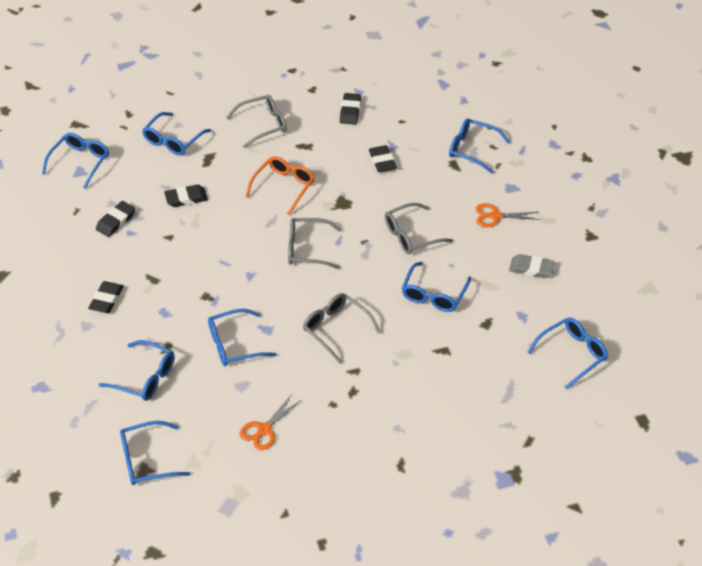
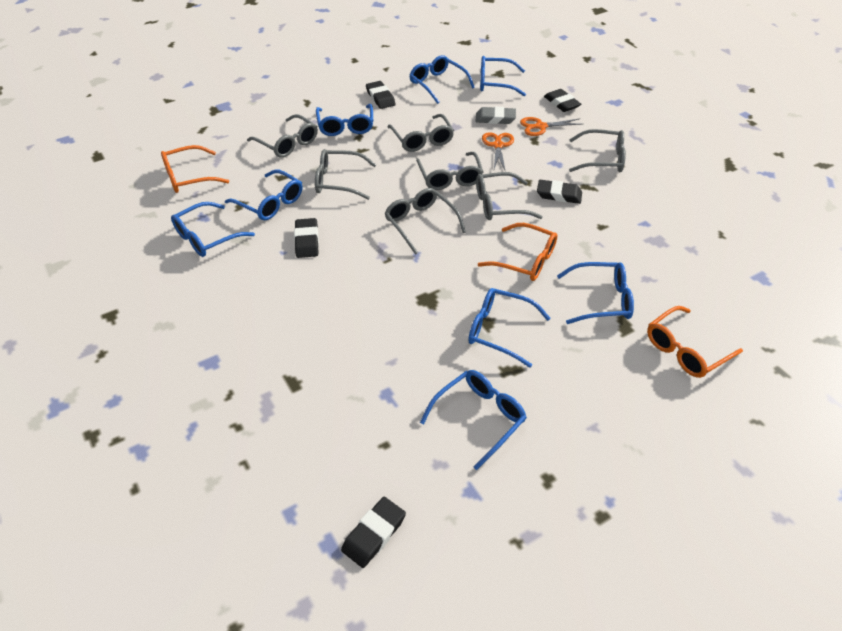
grey glasses: [226,95,287,148] [288,218,342,269] [303,293,380,363] [385,203,453,254] = 4 -> [247,114,318,158] [315,149,376,200] [385,188,466,255] [388,114,454,152] [416,152,483,190] [476,172,542,220] [569,129,626,172] = 7
orange glasses: [245,156,315,215] = 1 -> [161,145,229,193] [478,223,557,281] [647,306,743,378] = 3

